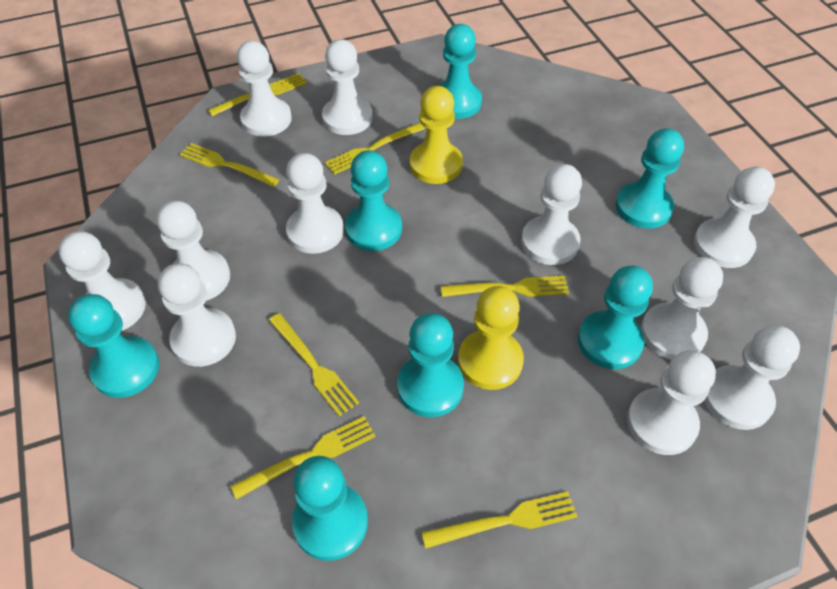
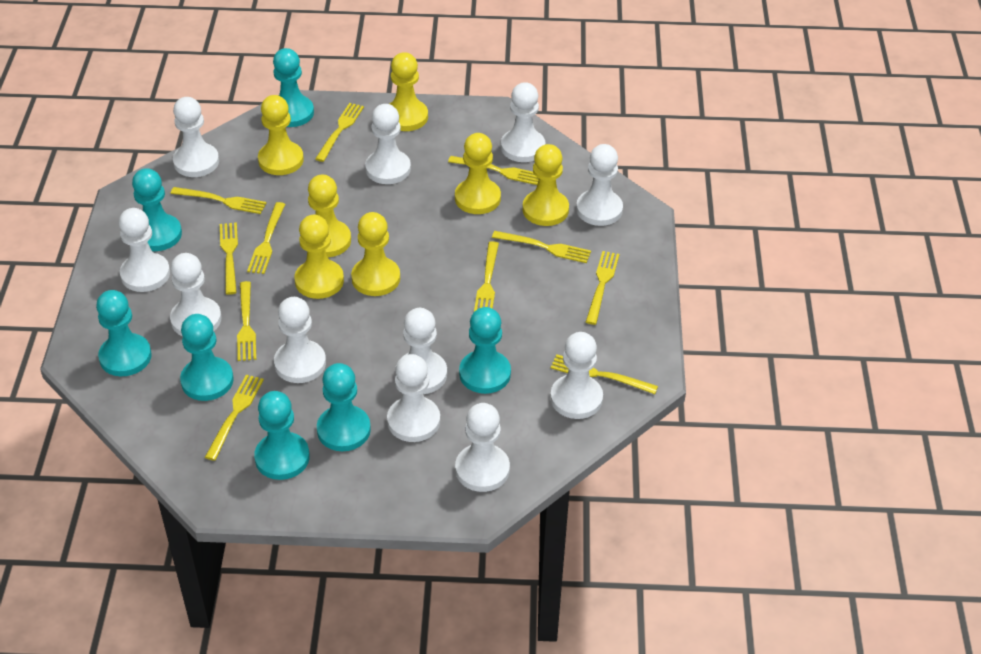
yellow fork: [179,143,280,187] [208,73,307,116] [231,416,376,500] [269,313,359,417] [325,123,425,175] [422,491,578,549] [441,276,569,297] = 7 -> [170,187,267,214] [205,375,264,461] [220,222,238,295] [237,281,256,361] [247,202,285,274] [315,103,364,162] [448,156,539,185] [474,241,499,312] [492,231,591,263] [551,354,658,394] [586,251,619,325] = 11
yellow pawn: [410,86,463,184] [458,286,524,390] = 2 -> [258,95,304,175] [295,215,344,299] [308,175,351,257] [351,212,400,296] [389,52,428,131] [455,133,501,214] [523,144,569,226] = 7

